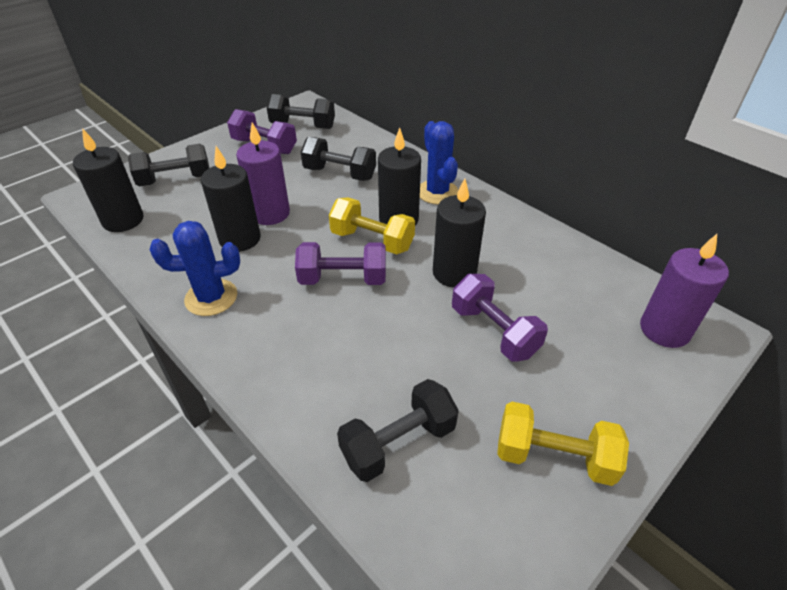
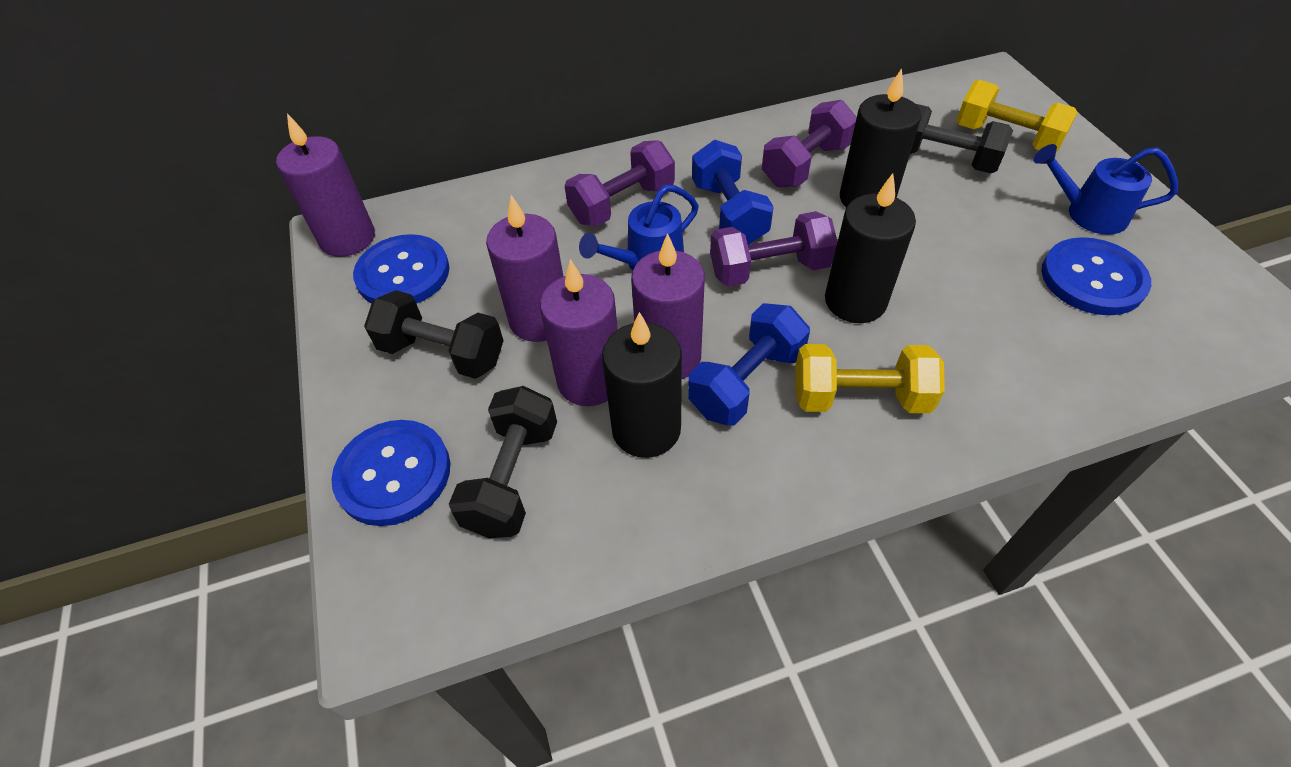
black candle: [73,128,143,232] [201,146,261,252] [378,128,421,226] [433,178,486,288] = 4 -> [602,312,682,458] [825,173,916,323] [840,68,921,207] = 3
black dumbbell: [128,144,209,187] [267,94,335,129] [301,137,376,181] [337,379,459,482] = 4 -> [364,290,504,379] [449,386,557,538] [910,104,1013,174] = 3
blue button: none = 0 -> [331,420,450,526] [353,234,449,304] [1041,237,1151,315] = 3
blue cactus: [150,221,240,316] [420,121,458,204] = 2 -> none = 0
blue dumbbell: none = 0 -> [688,303,810,426] [692,140,774,245] = 2
blue watering can: none = 0 -> [579,185,699,271] [1033,144,1178,235] = 2
purple candle: [236,122,290,225] [640,234,729,348] = 2 -> [276,114,375,257] [486,195,564,342] [540,259,618,406] [631,233,705,379] = 4

